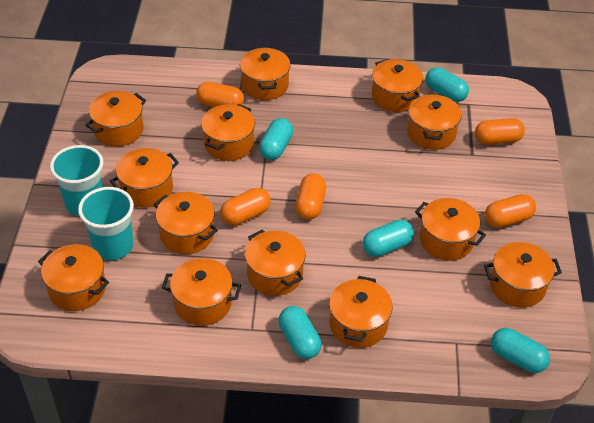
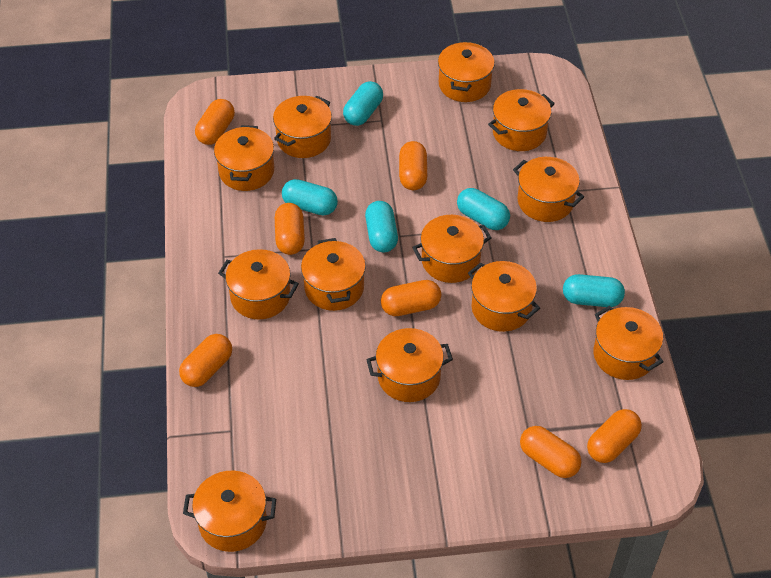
orange capsule: [196,82,244,107] [220,188,271,225] [295,174,326,220] [475,118,525,145] [485,194,536,228] = 5 -> [179,334,232,387] [195,99,235,145] [275,203,305,255] [381,280,441,316] [399,141,427,190] [520,426,582,478] [587,409,642,463] = 7
orange pot: [38,244,109,311] [85,91,146,147] [110,148,179,208] [154,192,218,254] [162,258,241,326] [201,104,255,161] [240,47,290,100] [245,229,306,296] [329,276,393,348] [372,59,423,112] [407,93,462,150] [415,198,486,260] [484,242,562,308] = 13 -> [183,471,276,552] [214,125,274,191] [218,249,299,319] [273,96,332,158] [301,238,366,311] [366,328,453,402] [412,215,491,283] [438,41,495,102] [468,261,540,332] [488,89,555,151] [513,157,584,222] [593,306,663,380] = 12
turquoise cup: [50,145,103,216] [78,187,134,260] = 2 -> none = 0

